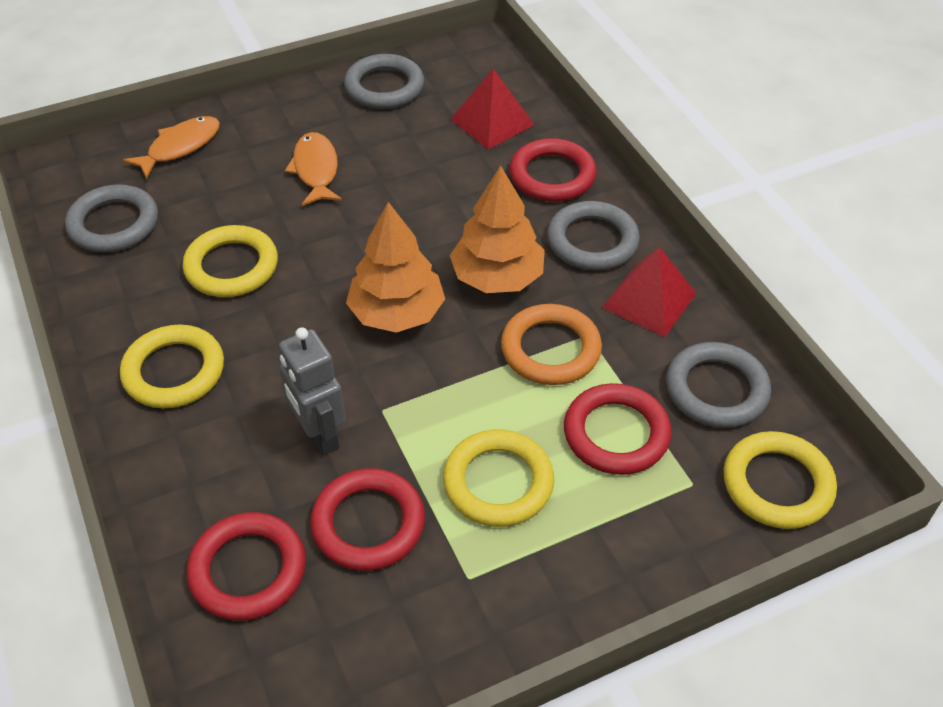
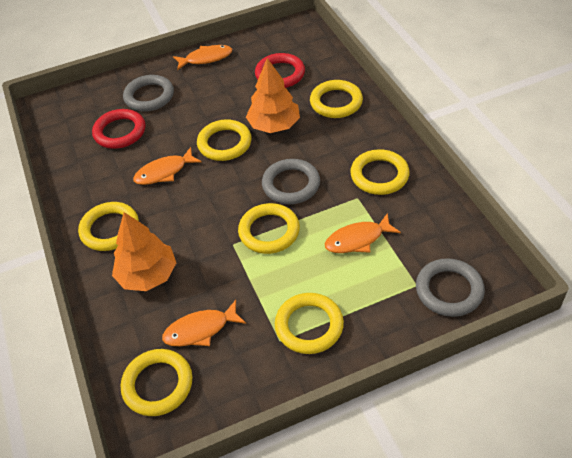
grey ring: [65,184,158,252] [344,54,424,109] [547,201,640,270] [666,342,771,428] = 4 -> [123,75,174,112] [262,159,320,204] [416,258,485,317] = 3
grey robot: [279,327,346,456] = 1 -> none = 0
orange fish: [123,116,220,179] [285,132,342,206] = 2 -> [133,147,202,185] [162,300,246,346] [173,45,232,70] [325,213,401,253] = 4
orange ring: [501,304,602,385] = 1 -> none = 0
red pyramid: [450,68,534,150] [602,247,697,337] = 2 -> none = 0
red ring: [187,512,306,621] [310,468,425,571] [509,138,597,202] [564,383,672,475] = 4 -> [92,109,145,149] [255,53,305,88] = 2
yellow ring: [120,324,224,408] [182,225,278,297] [443,430,554,527] [724,431,837,529] = 4 -> [78,202,139,251] [121,349,192,416] [197,119,252,161] [238,203,300,254] [275,293,344,354] [310,80,363,118] [350,149,410,195] = 7

